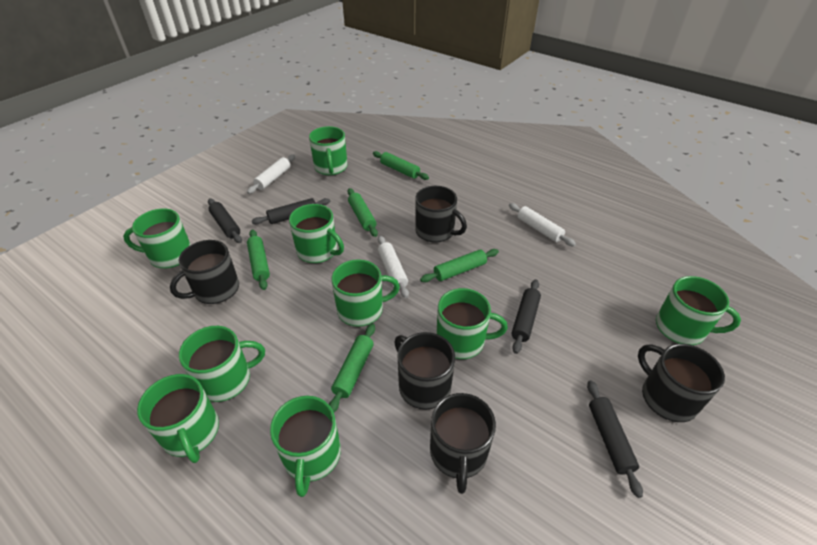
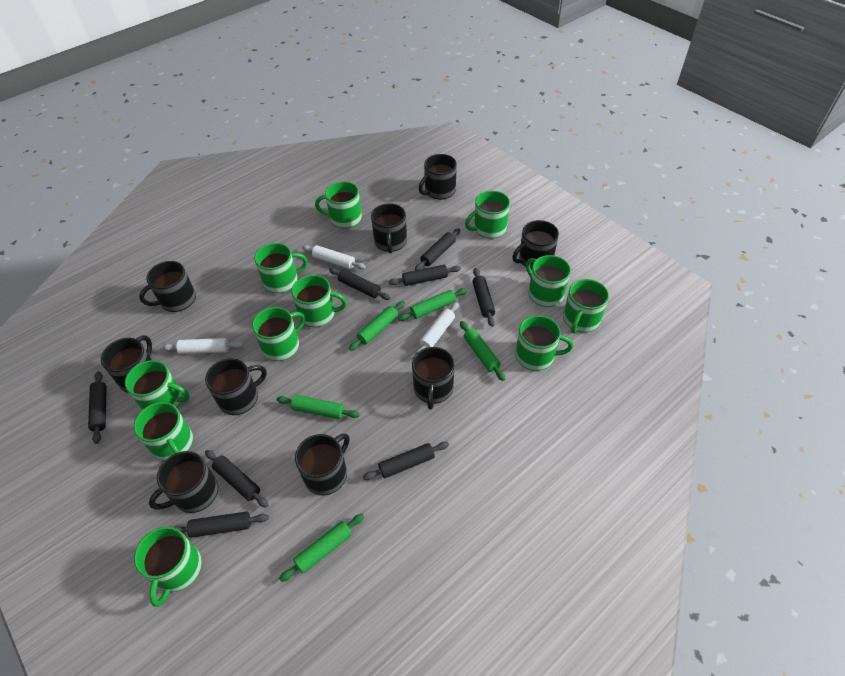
black mug: [170,240,239,304] [394,332,455,410] [415,186,467,243] [430,393,496,494] [638,344,725,422] = 5 -> [101,335,152,393] [139,261,196,312] [149,451,218,513] [205,358,267,415] [295,434,350,495] [371,203,407,253] [412,347,454,409] [419,154,457,200] [512,220,559,269] = 9
black rolling pin: [208,198,242,243] [252,198,330,224] [511,279,541,354] [587,381,643,498] = 4 -> [88,371,107,444] [174,511,269,538] [205,450,268,508] [329,268,390,300] [363,442,449,480] [389,265,461,286] [415,228,460,270] [472,268,495,327] = 8
green mug: [123,208,191,268] [137,374,219,463] [179,326,265,402] [270,396,341,497] [289,204,344,263] [309,126,347,175] [332,259,400,327] [436,288,508,359] [656,276,741,345] = 9 -> [125,360,190,410] [134,402,193,461] [134,527,202,607] [252,307,305,361] [254,243,308,293] [291,275,347,327] [315,181,362,228] [465,191,510,239] [516,315,573,371] [526,255,571,307] [563,279,609,333] = 11

